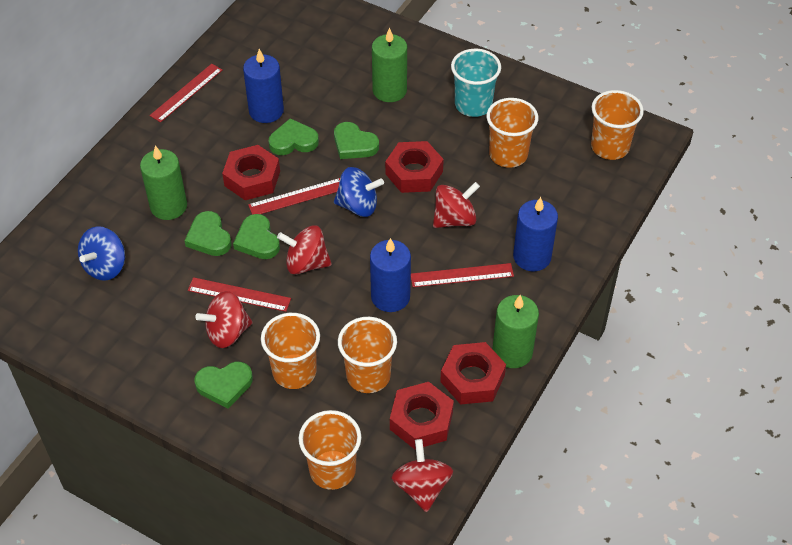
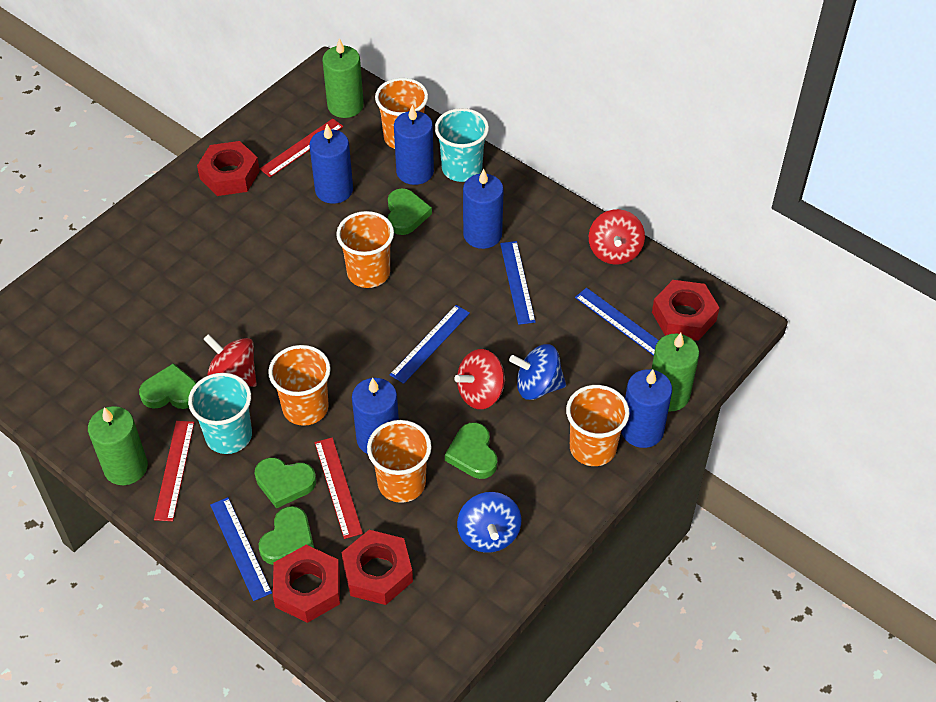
blue candle: [243,49,284,123] [370,238,411,312] [513,197,558,271] = 3 -> [309,124,353,204] [352,378,399,454] [394,105,434,185] [463,169,504,249] [621,369,672,448] = 5
blue ruler: none = 0 -> [210,497,272,601] [390,305,470,384] [500,241,536,325] [575,288,659,356] = 4
red ruler: [150,64,222,123] [188,277,291,312] [248,178,340,215] [411,263,514,287] = 4 -> [154,421,195,521] [260,119,343,177] [315,437,363,539] = 3
red spinning top: [195,291,253,348] [277,225,332,275] [392,439,453,512] [433,182,480,228] = 4 -> [204,334,257,387] [454,349,505,409] [589,209,645,265] = 3
turquoise cup: [451,49,501,117] = 1 -> [188,373,252,454] [435,108,489,182] = 2

